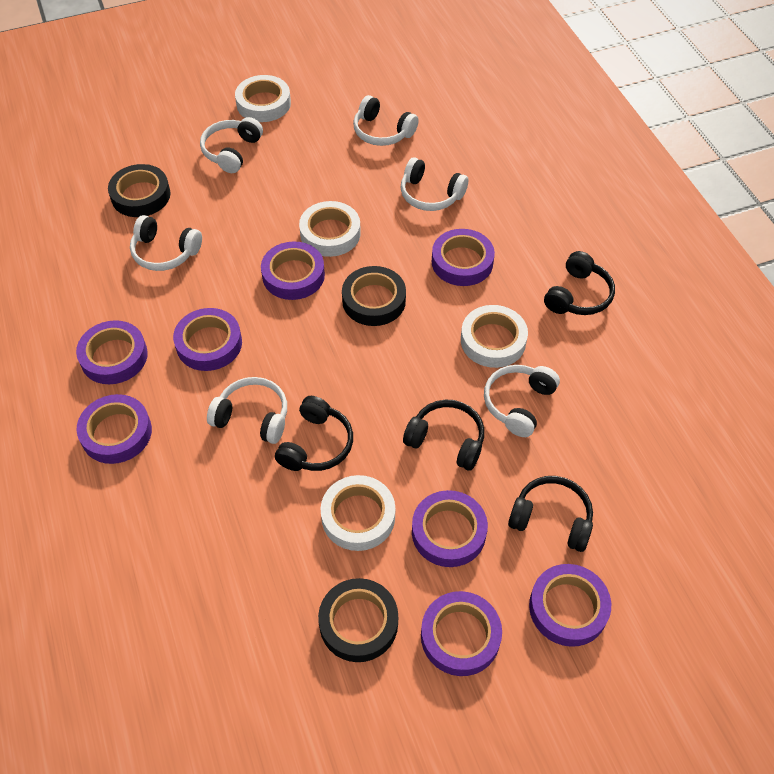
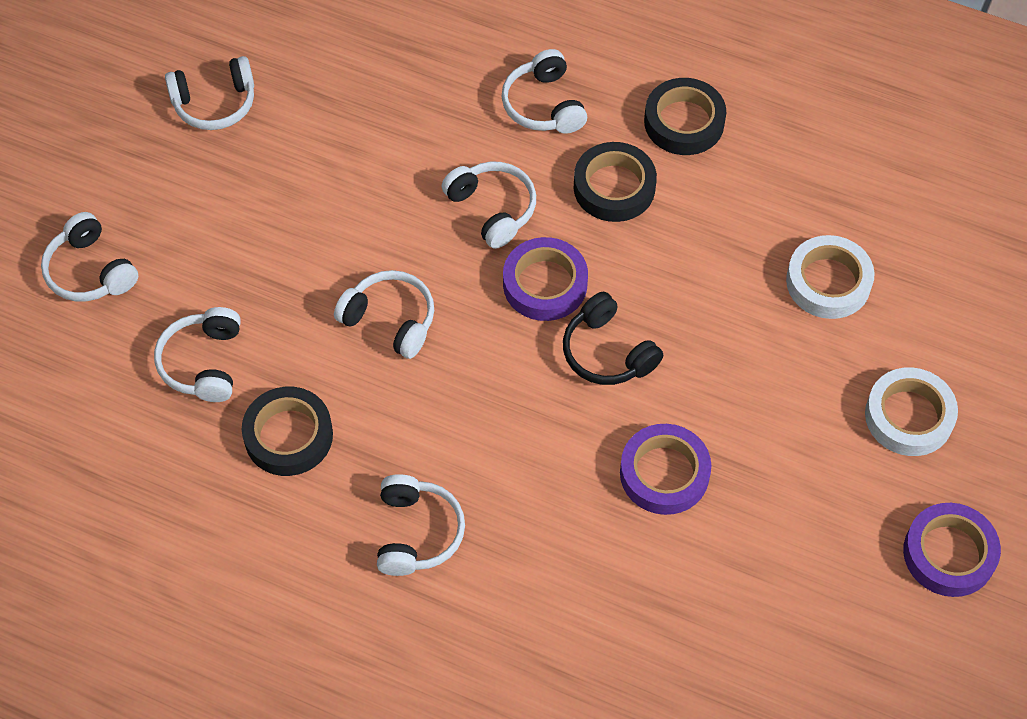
black headphones: [275,396,353,471] [403,400,484,471] [508,476,593,552] [544,251,615,315] = 4 -> [563,292,663,385] = 1
purple tape: [76,320,148,384] [76,394,152,464] [173,308,242,371] [261,241,325,300] [412,490,488,567] [421,591,502,676] [432,229,495,286] [529,564,611,647] = 8 -> [503,237,588,321] [620,424,711,515] [903,503,1001,597] = 3
white headphones: [130,215,202,271] [200,117,263,173] [207,377,287,444] [353,95,419,146] [401,157,468,211] [484,365,560,437] = 6 -> [41,212,138,301] [154,307,241,402] [165,56,254,130] [334,270,434,359] [377,474,465,576] [441,162,536,249] [501,49,587,133] = 7
white tape: [235,75,291,122] [299,201,361,257] [321,475,395,551] [461,305,528,368] = 4 -> [786,235,875,319] [865,368,958,456] = 2

